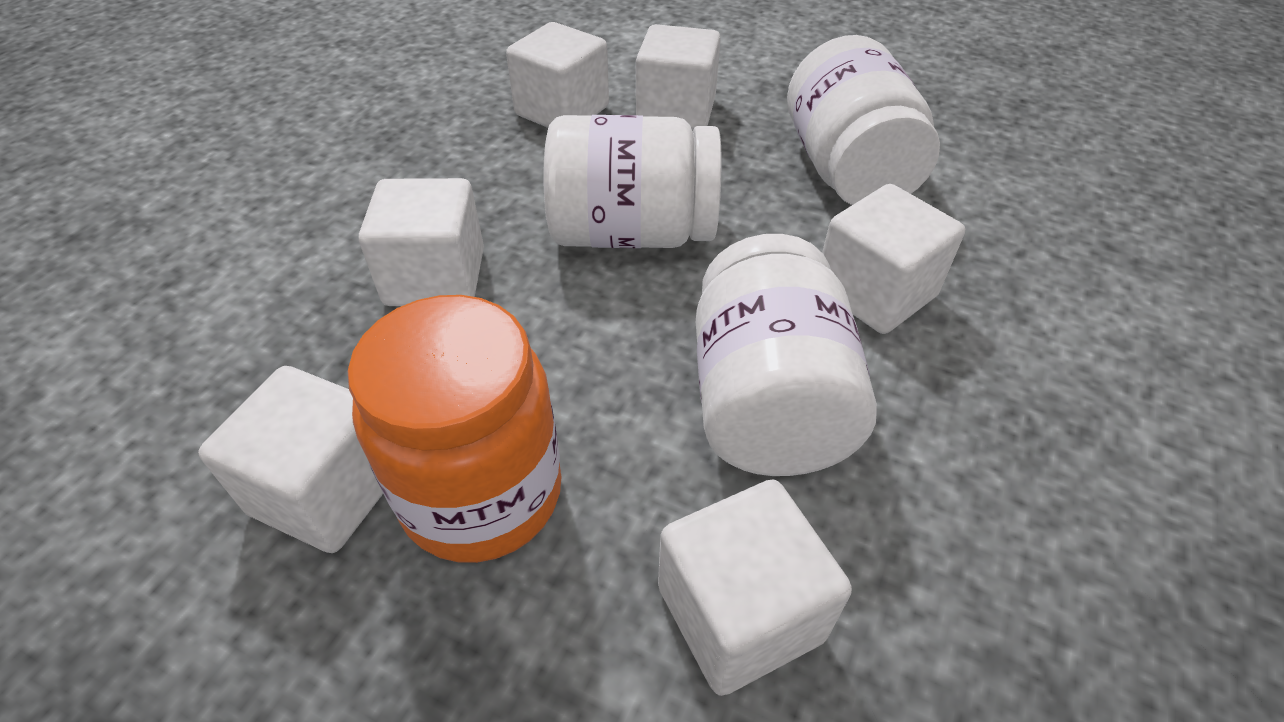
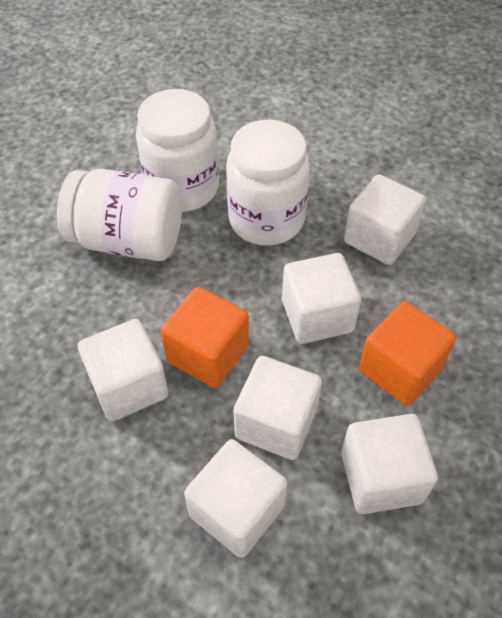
orange cube: none = 0 -> [161,287,249,388] [359,301,456,406] = 2
orange jar: [348,295,561,563] = 1 -> none = 0

